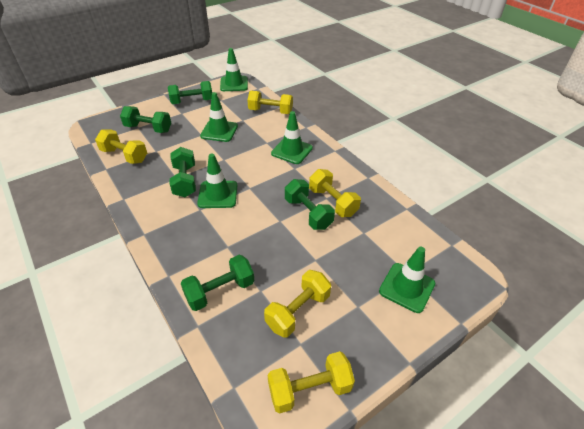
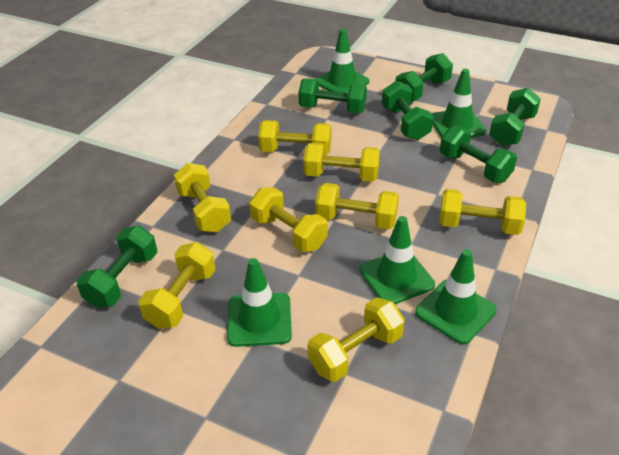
green dumbbell: [120,106,171,133] [168,81,212,104] [170,147,196,197] [181,255,255,311] [285,179,335,230] = 5 -> [77,225,158,308] [298,78,367,114] [382,81,433,140] [396,53,453,101] [440,125,517,183] [489,88,541,146] = 6
yellow dumbbell: [95,129,147,164] [247,91,293,114] [264,270,331,338] [268,351,355,413] [309,169,361,217] = 5 -> [138,242,216,329] [174,163,231,232] [249,187,328,252] [258,120,331,155] [303,143,380,182] [308,297,405,382] [315,183,399,230] [439,189,526,235] = 8

